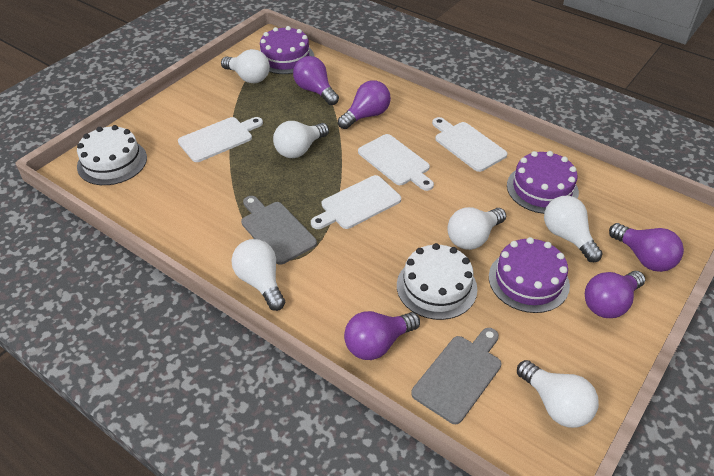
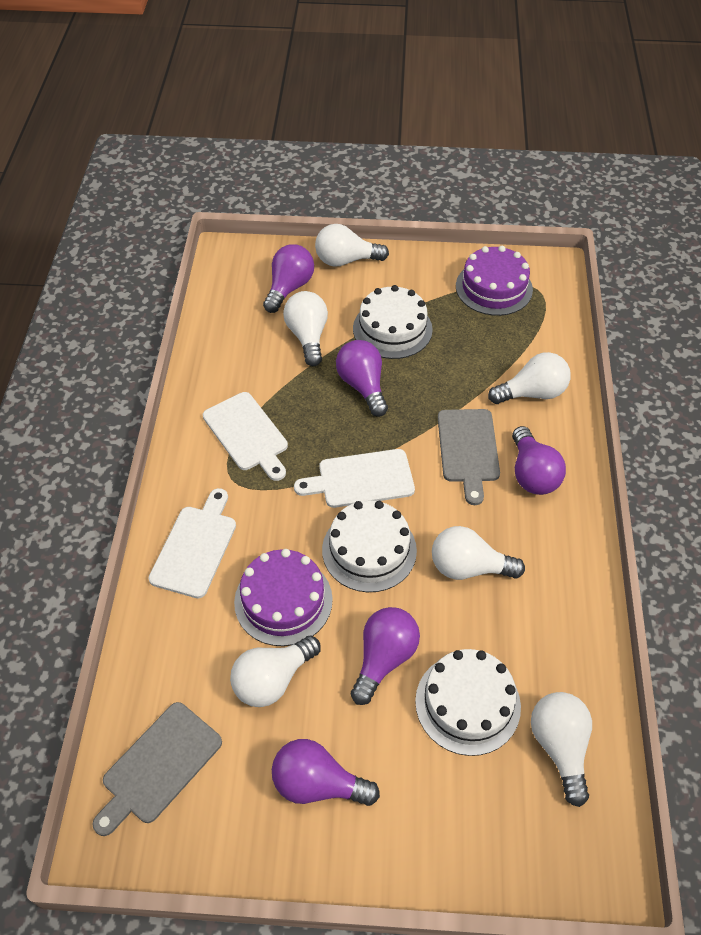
purple cake: [260,26,314,74] [489,237,570,313] [507,151,579,214] = 3 -> [234,549,333,646] [456,246,533,316] = 2
white cake: [77,125,147,185] [397,243,477,320] = 2 -> [322,500,417,592] [353,285,433,359] [415,649,521,756] = 3
white cutting board: [178,117,263,162] [311,175,401,229] [358,134,434,191] [432,117,508,172] = 4 -> [149,488,236,598] [203,392,288,481] [294,449,415,508] = 3

